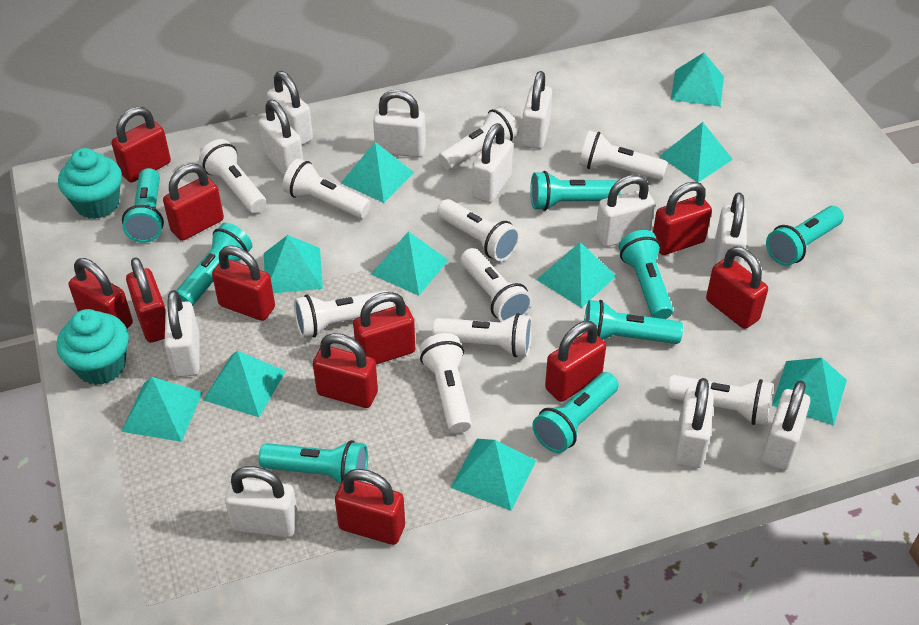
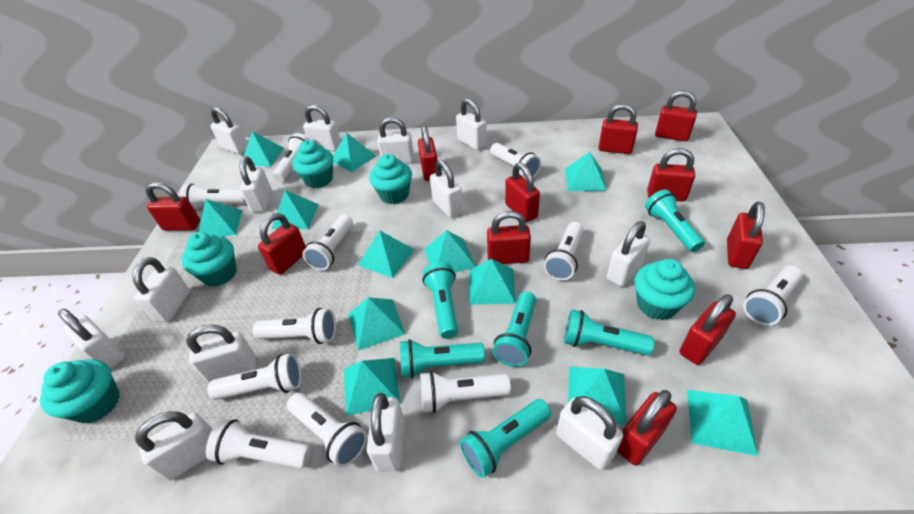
turquoise cupcake: [57,309,129,385] [58,148,122,219] = 2 -> [40,359,120,423] [181,232,237,287] [292,140,333,188] [369,154,412,204] [635,259,695,320] = 5
turquoise flashlight: [122,168,164,243] [176,223,253,306] [258,440,368,484] [530,171,621,211] [532,372,619,453] [583,300,683,344] [619,230,673,319] [766,206,844,266] = 8 -> [400,339,485,378] [423,262,458,339] [460,399,551,478] [493,291,537,367] [564,309,654,356] [645,190,705,252] = 6
turquoise pyramid: [121,377,203,442] [203,351,286,417] [264,235,323,293] [341,142,414,203] [371,231,448,296] [451,439,536,511] [536,242,616,308] [659,122,733,183] [671,53,724,107] [772,358,847,425] = 10 -> [199,199,242,237] [244,131,284,167] [272,190,319,229] [333,133,376,172] [344,358,401,416] [348,297,405,351] [358,231,414,278] [424,230,476,273] [469,259,516,305] [565,152,607,191] [568,367,626,425] [687,390,758,456] = 12
white flashlight: [199,139,266,213] [282,158,371,218] [294,290,393,338] [420,333,472,434] [432,313,532,357] [437,199,520,261] [439,106,519,170] [461,248,533,322] [579,131,668,180] [667,375,773,425] = 10 -> [180,184,246,210] [206,419,311,469] [208,353,301,400] [253,308,336,344] [273,133,310,182] [287,393,367,467] [303,215,353,270] [420,371,511,413] [490,143,541,179] [544,222,584,280] [743,266,803,326] = 11
white padlock: [164,290,200,377] [225,466,298,538] [258,100,303,176] [267,71,313,145] [373,90,426,157] [472,123,513,203] [522,71,552,149] [596,175,655,247] [675,378,714,468] [715,193,747,265] [762,380,810,470] = 11 -> [58,309,125,369] [132,257,190,322] [135,411,213,481] [186,324,256,383] [210,107,248,154] [240,156,272,213] [303,105,341,151] [367,393,405,472] [377,117,414,164] [430,160,463,218] [456,98,487,150] [556,396,623,470] [607,221,650,287] = 13

